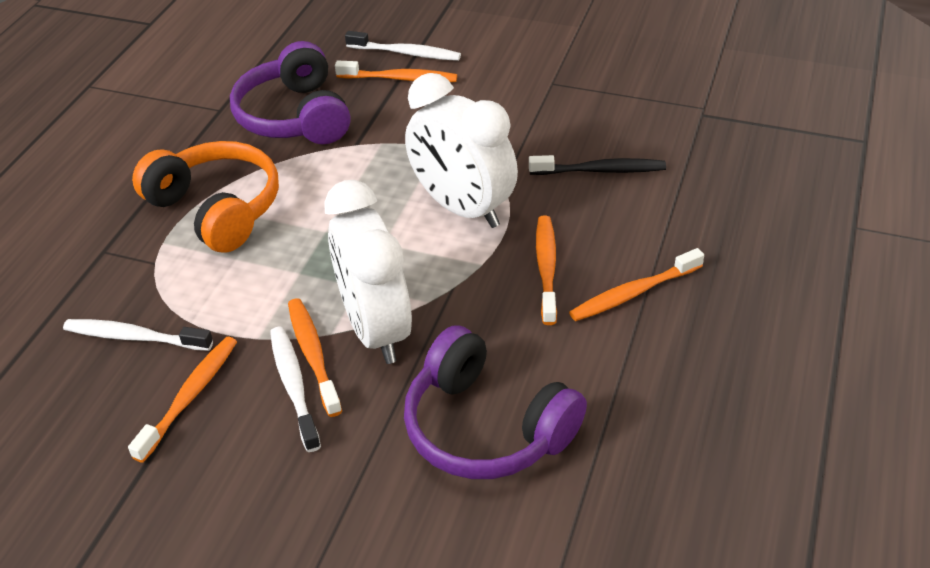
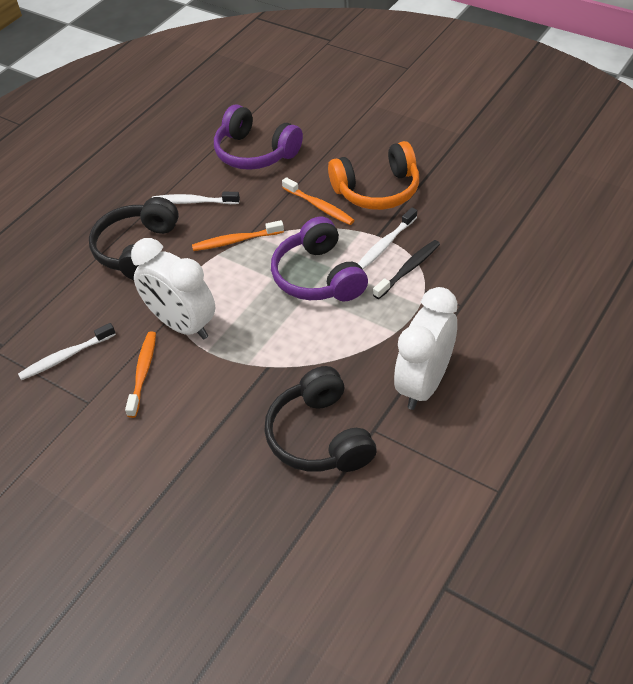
black headphones: none = 0 -> [89,197,179,280] [264,366,377,472] = 2
orange toothbrush: [128,337,237,463] [288,298,342,417] [335,61,457,82] [536,215,557,325] [569,248,704,321] = 5 -> [125,332,156,418] [192,220,284,251] [282,177,355,225] = 3

